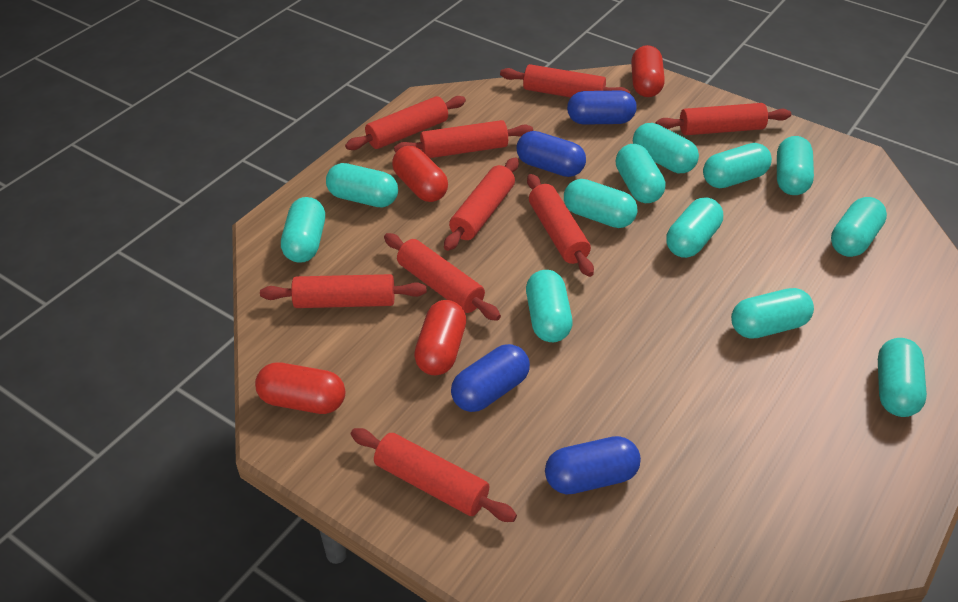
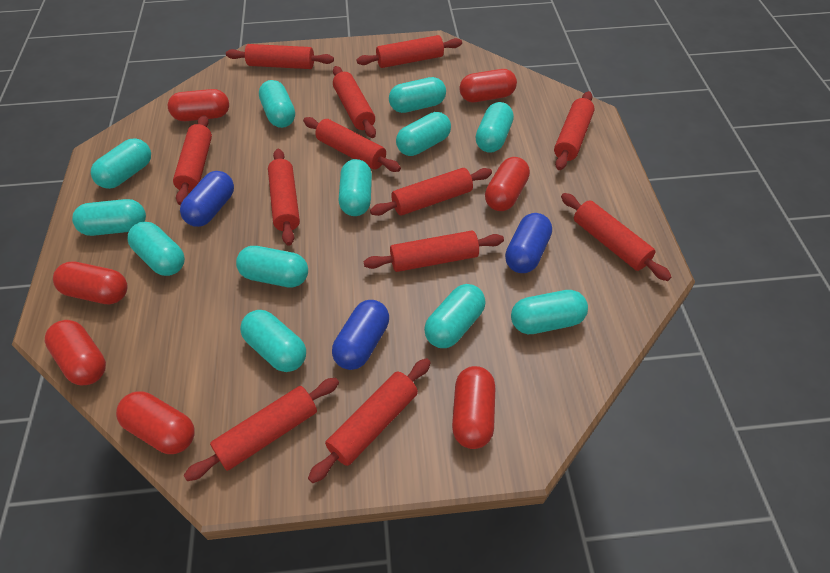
blue capsule: [451,344,530,412] [517,131,586,177] [545,436,641,495] [567,91,637,125] = 4 -> [180,171,234,227] [332,300,389,370] [505,213,552,273] = 3
red capsule: [255,362,345,414] [392,146,448,202] [414,300,466,375] [631,45,665,97] = 4 -> [45,320,106,386] [53,261,128,304] [116,391,195,454] [168,89,229,121] [452,366,495,449] [460,69,517,102] [485,157,530,211] = 7
red rolling pin: [260,274,427,308] [345,96,466,150] [351,428,517,522] [384,233,501,321] [394,120,533,158] [444,157,519,251] [500,64,631,98] [527,174,594,277] [655,103,791,135] = 9 -> [173,115,212,205] [184,378,339,481] [226,44,334,69] [268,149,300,246] [303,117,401,172] [308,358,431,483] [333,66,376,138] [357,35,462,68] [363,231,504,272] [370,168,492,216] [554,91,595,170] [561,193,672,281] = 12

